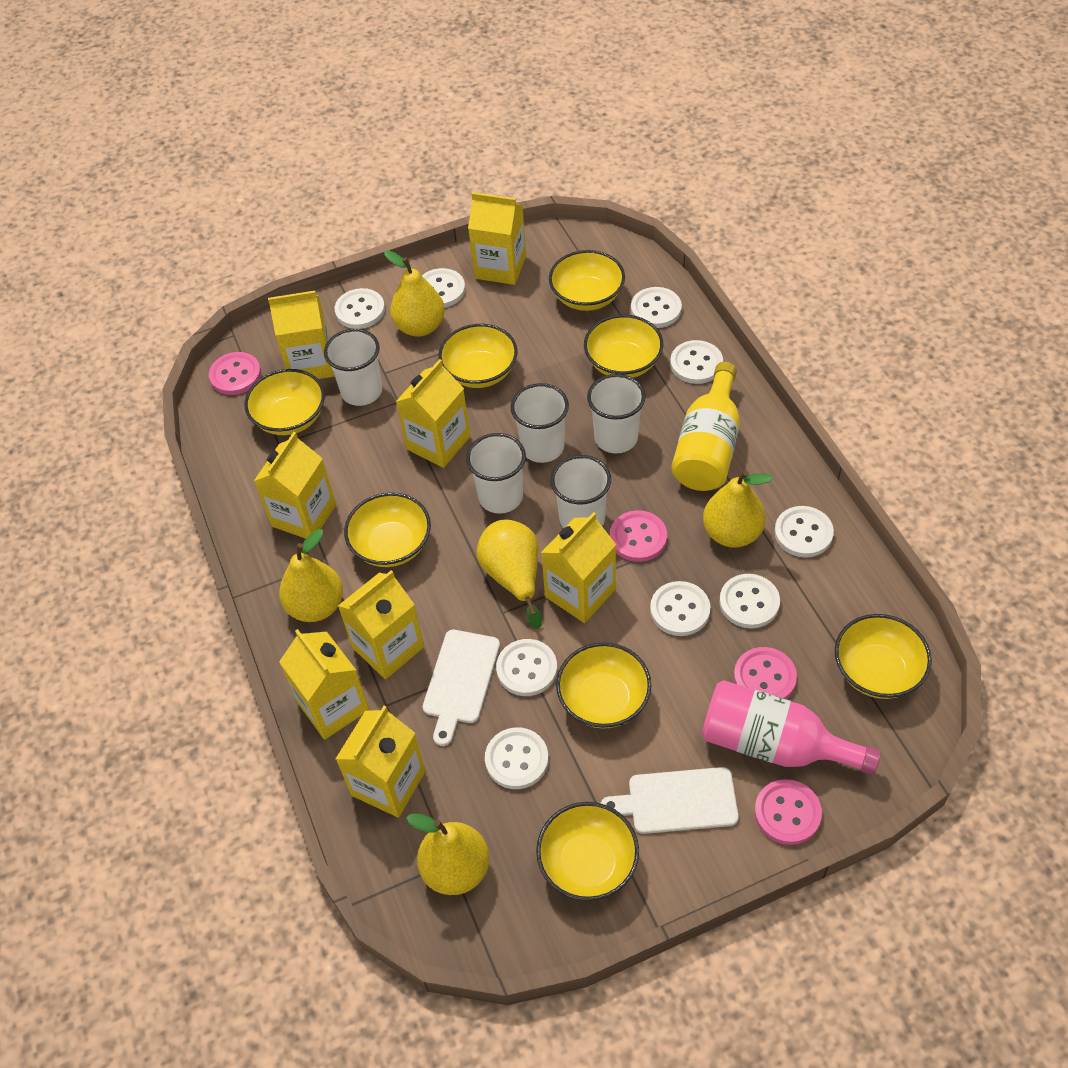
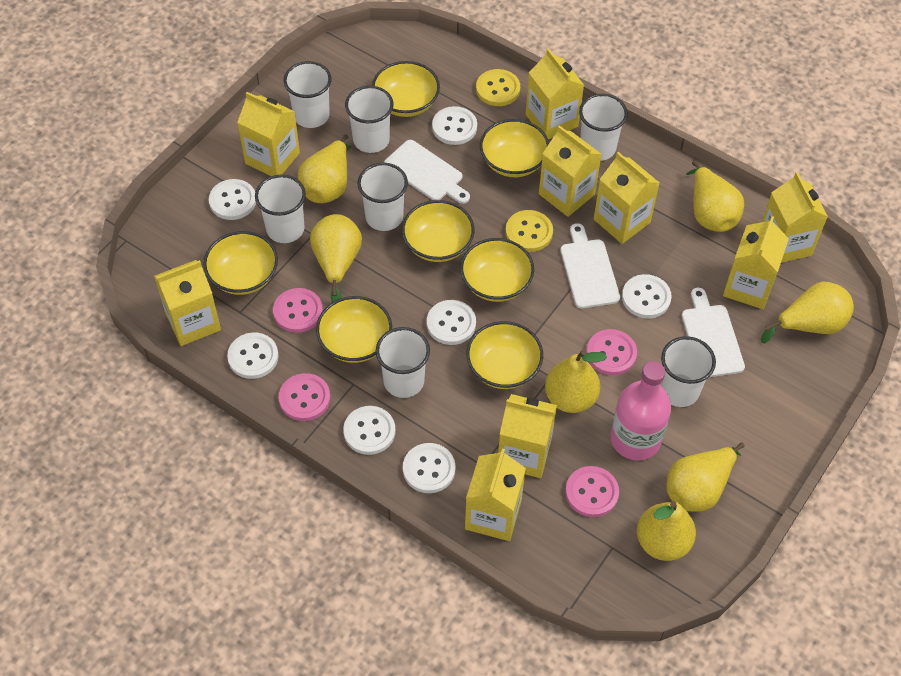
white button: [335,288,385,329] [422,268,465,308] [485,727,549,789] [496,639,557,696] [631,287,682,328] [650,581,710,636] [670,340,723,384] [719,574,780,629] [774,506,834,557] = 9 -> [209,179,256,220] [227,332,279,379] [343,406,396,455] [403,443,456,493] [427,300,476,345] [432,106,477,145] [622,274,672,318] = 7
white cup: [324,329,382,406] [466,433,526,514] [510,383,569,463] [550,455,611,528] [587,374,646,453] = 5 -> [255,175,306,243] [284,61,331,128] [345,86,393,153] [357,163,408,231] [376,327,430,398] [579,94,628,161] [660,336,716,407] = 7
white cutting board: [423,630,500,746] [601,767,739,834] = 2 -> [384,140,470,204] [560,223,620,309] [682,288,745,377] = 3
yellow bottle: [671,362,740,491] = 1 -> none = 0
yellow bowl: [245,369,325,435] [344,492,431,567] [438,324,518,388] [536,802,639,901] [549,250,625,311] [556,642,652,729] [584,315,663,378] [835,614,932,699] = 8 -> [203,231,278,295] [316,296,392,363] [372,61,440,117] [402,200,474,262] [460,238,534,302] [466,321,543,389] [480,119,549,177] = 7
yellow button: none = 0 -> [476,69,520,106] [505,210,553,252] = 2
yellow carton: [254,432,336,539] [268,291,335,379] [279,629,369,740] [336,706,426,818] [338,570,424,679] [396,359,470,468] [468,192,526,285] [541,512,616,623] = 8 -> [154,260,221,346] [237,92,300,176] [465,449,526,541] [498,394,557,478] [526,48,584,139] [539,125,602,217] [594,152,659,244] [723,216,789,309] [762,172,828,263] = 9
yellow pear: [279,529,343,622] [384,250,445,337] [406,814,490,895] [477,520,542,629] [703,470,772,548] = 5 -> [298,134,349,203] [310,214,362,302] [545,350,607,413] [637,501,696,561] [666,442,744,512] [686,160,744,232] [761,281,854,344] = 7

